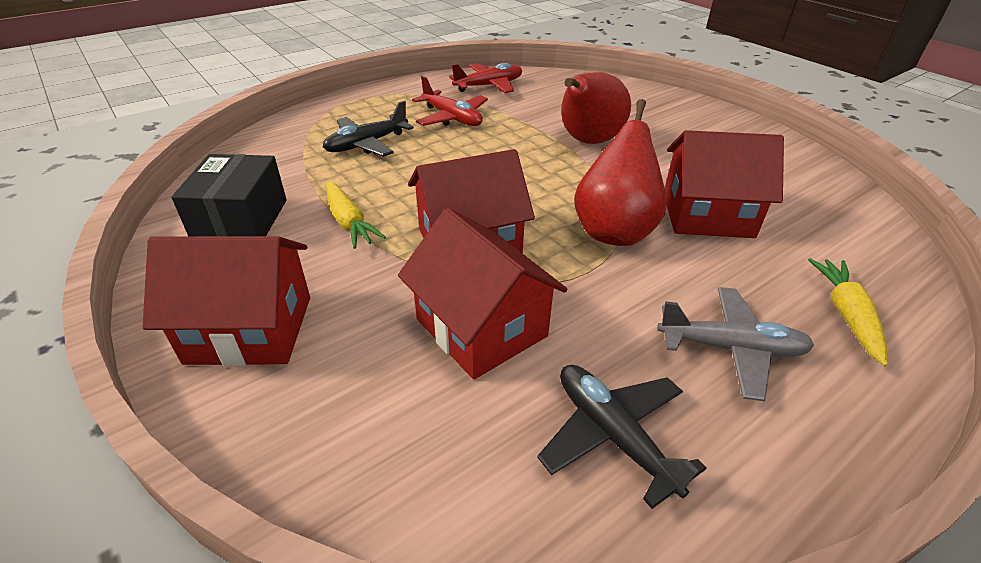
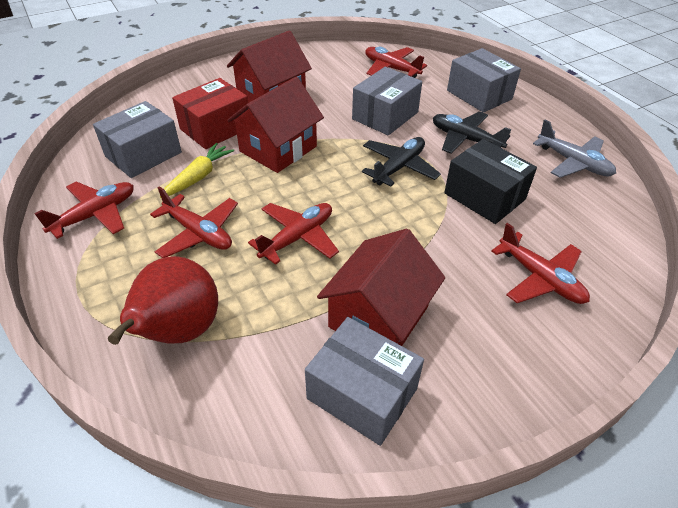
grey box: none = 0 -> [93,101,182,178] [305,317,424,446] [352,67,422,135] [447,48,521,113] = 4
red box: none = 0 -> [172,78,248,149] = 1
red house: [142,236,310,366] [398,208,567,380] [408,149,535,253] [665,130,784,238] = 4 -> [227,30,312,103] [227,77,324,173] [317,229,445,346] = 3
red pear: [561,72,631,144] [574,99,667,246] = 2 -> [108,256,218,345] = 1
red plane: [412,76,488,126] [449,63,522,93] = 2 -> [34,182,134,239] [150,186,238,258] [248,203,339,265] [365,47,427,78] [491,223,590,304] = 5
yellow carrot: [326,181,386,249] [808,258,888,367] = 2 -> [160,143,234,198] = 1

